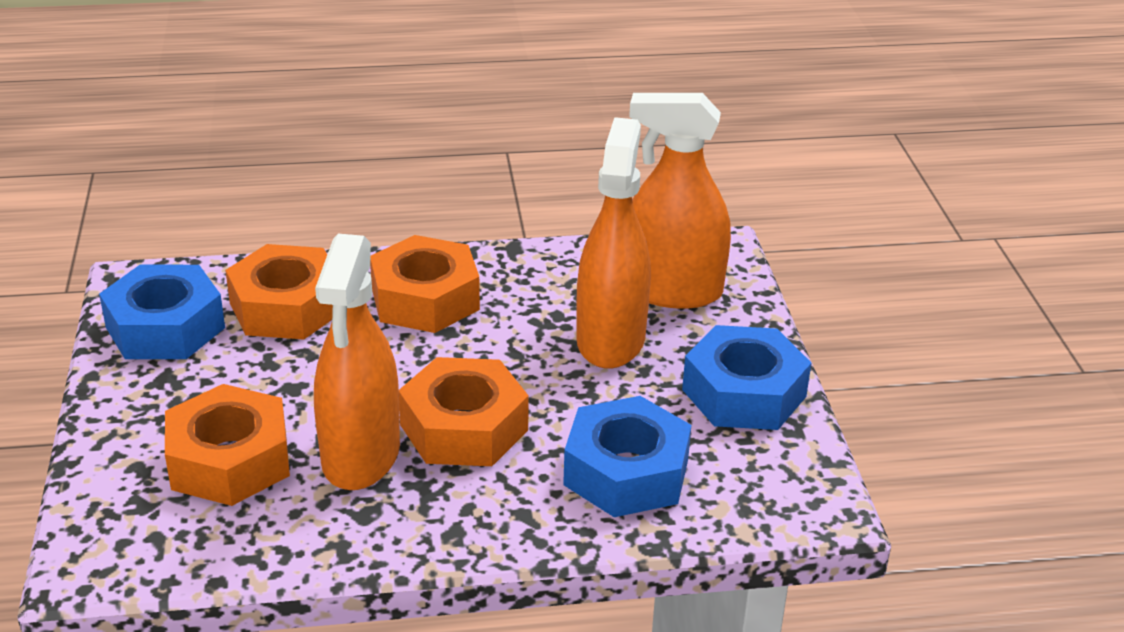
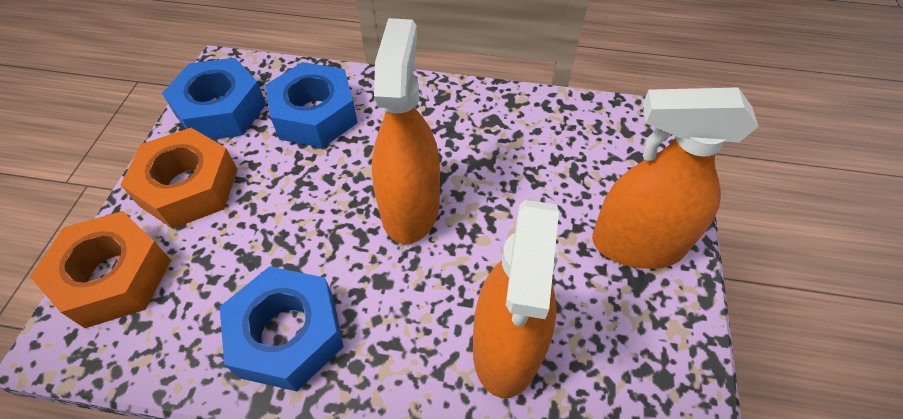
orange nut: [165,384,290,506] [225,244,333,340] [370,235,480,333] [399,357,529,466] = 4 -> [30,211,171,328] [121,128,238,229] = 2

